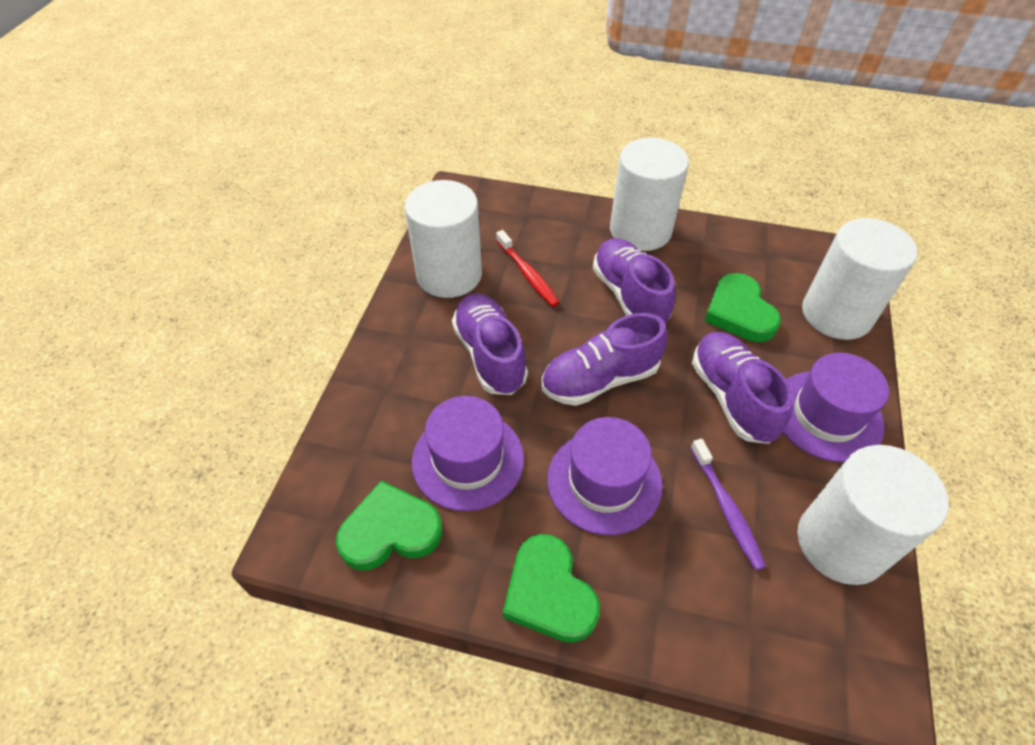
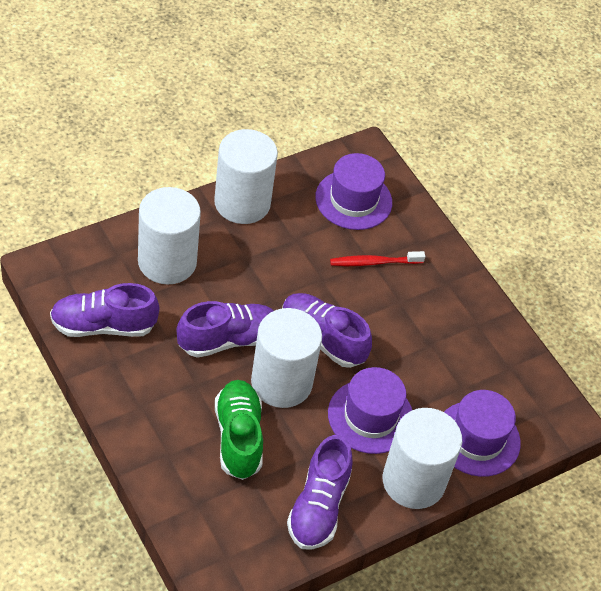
green heart: [336,481,442,570] [503,534,600,643] [704,273,781,342] = 3 -> none = 0
green shoe: none = 0 -> [215,380,263,480] = 1
purple toothbrush: [691,439,766,570] = 1 -> none = 0

